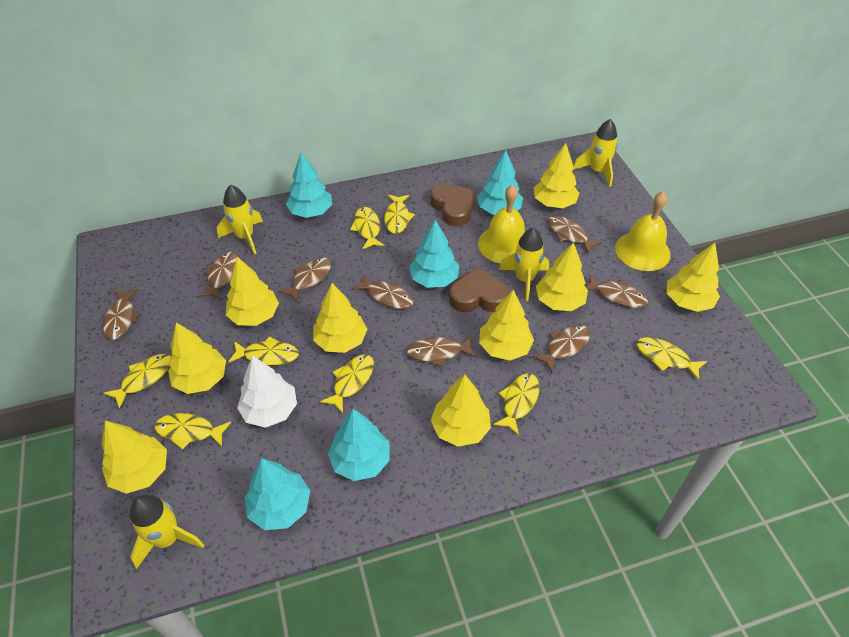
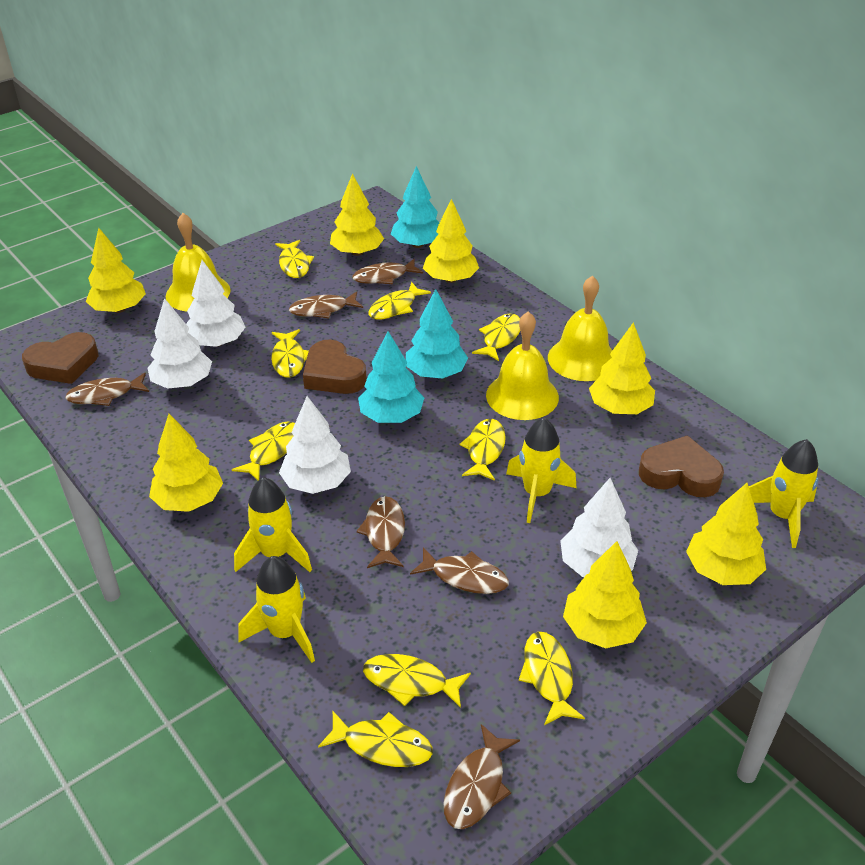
brown fish: [103,289,141,340] [199,252,238,300] [278,257,331,303] [352,274,414,309] [407,336,476,367] [532,325,590,372] [548,216,603,253] [586,274,648,308] = 8 -> [65,372,149,406] [289,292,363,318] [353,259,423,284] [356,496,405,568] [410,547,509,594] [444,724,520,829] = 6
brown heart: [430,184,475,226] [449,267,509,312] = 2 -> [22,332,98,384] [303,340,367,394] [639,435,724,497] = 3
turquoise tree: [245,458,310,530] [286,152,332,218] [328,409,390,481] [409,220,459,288] [477,150,523,215] = 5 -> [358,331,424,423] [391,166,440,248] [406,289,468,379] = 3
white tree: [237,355,297,428] = 1 -> [148,298,212,389] [186,260,245,347] [279,396,351,494] [560,478,638,577] = 4
yellow bell: [478,185,525,263] [615,191,671,271] = 2 -> [166,213,231,311] [486,311,559,420] [548,276,612,381] = 3
yellow fish: [103,354,171,409] [154,413,231,450] [228,336,299,365] [320,354,374,413] [350,207,385,250] [384,194,415,234] [493,373,540,435] [636,337,707,381] = 8 -> [232,421,295,480] [271,329,309,378] [275,240,314,278] [318,711,433,767] [363,654,471,708] [368,282,431,320] [459,419,506,481] [472,313,520,361] [519,632,585,725] = 9
yellow tree: [102,421,167,494] [168,322,226,394] [226,257,279,326] [313,283,367,353] [431,374,491,447] [479,290,534,360] [534,143,579,208] [536,242,588,311] [667,243,720,312] = 9 -> [86,228,146,313] [149,414,223,512] [330,173,384,256] [423,199,479,283] [563,541,647,648] [589,322,655,414] [686,483,766,585] = 7

